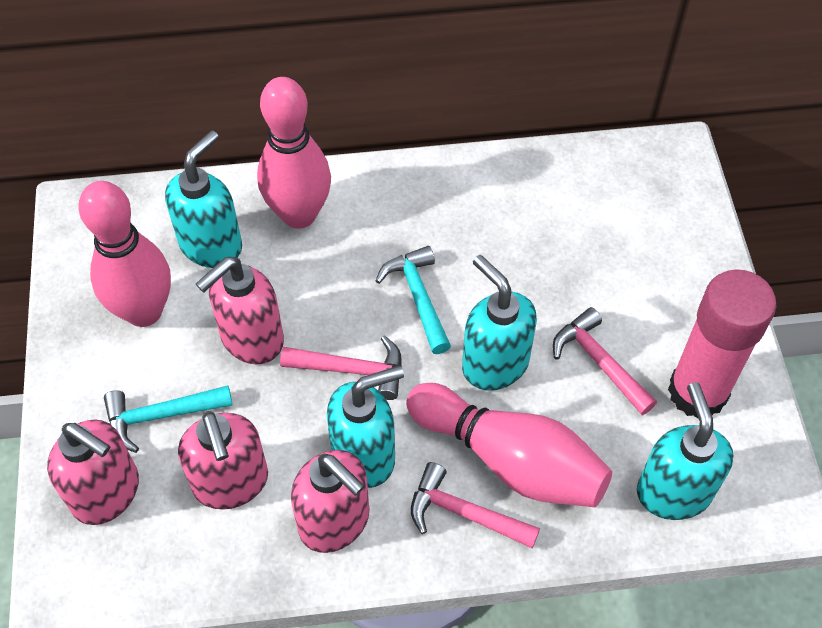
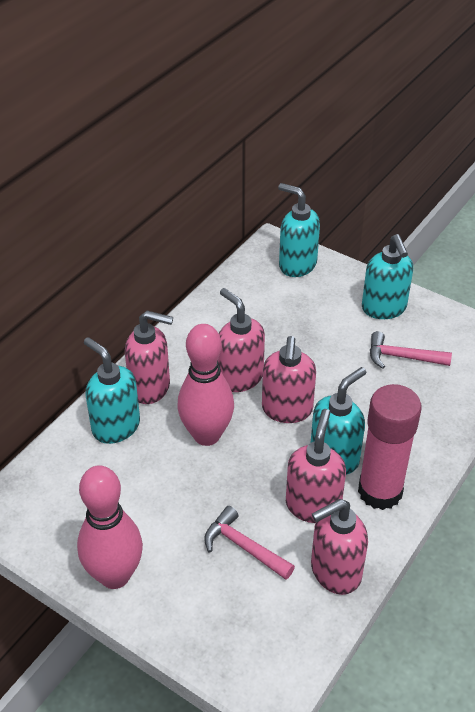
pink bowling pin: [78,181,171,327] [257,77,331,229] [406,383,612,507] = 3 -> [77,465,143,589] [177,324,234,446] = 2
pink hammer: [280,336,402,400] [411,462,540,548] [553,307,657,415] = 3 -> [204,506,295,580] [370,331,452,369] = 2
pink soap dispenser: [47,420,139,525] [178,411,268,510] [196,257,284,365] [291,450,370,553] = 4 -> [125,311,173,404] [218,288,265,392] [262,336,316,423] [286,409,346,523] [311,499,368,595] = 5
turquoise hammer: [104,385,233,453] [376,246,451,354] = 2 -> none = 0

